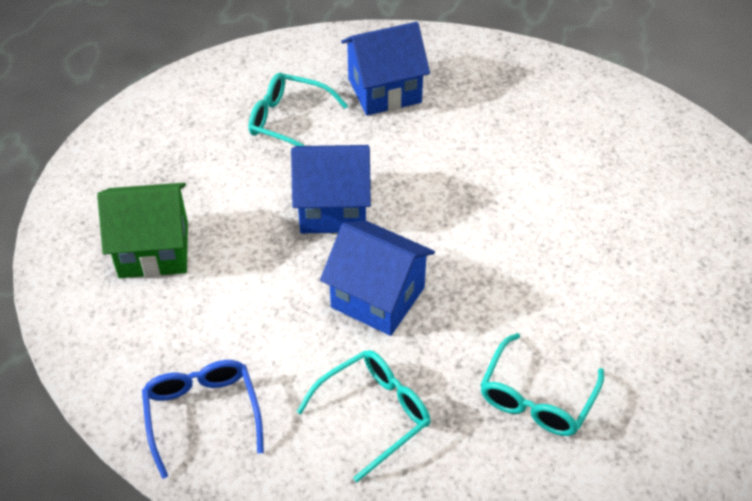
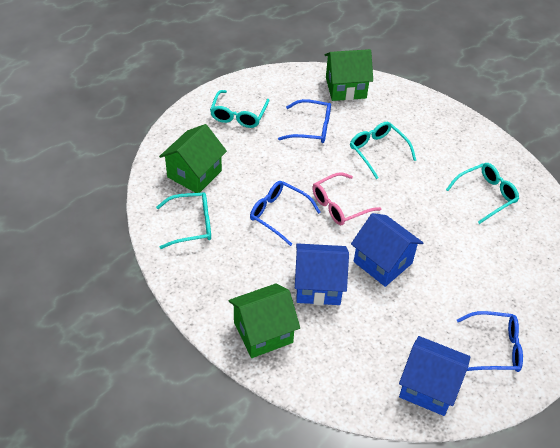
blue glasses: [142,360,264,479] = 1 -> [250,181,321,246] [278,99,331,143] [457,311,523,372] = 3
green house: [97,183,188,278] = 1 -> [159,124,227,193] [228,283,300,358] [325,49,373,101] = 3
pink glasses: none = 0 -> [312,172,382,225] = 1
turquoise glasses: [249,73,348,146] [297,350,431,482] [480,333,604,436] = 3 -> [156,193,211,249] [210,90,269,128] [350,122,416,179] [446,163,519,224] = 4

